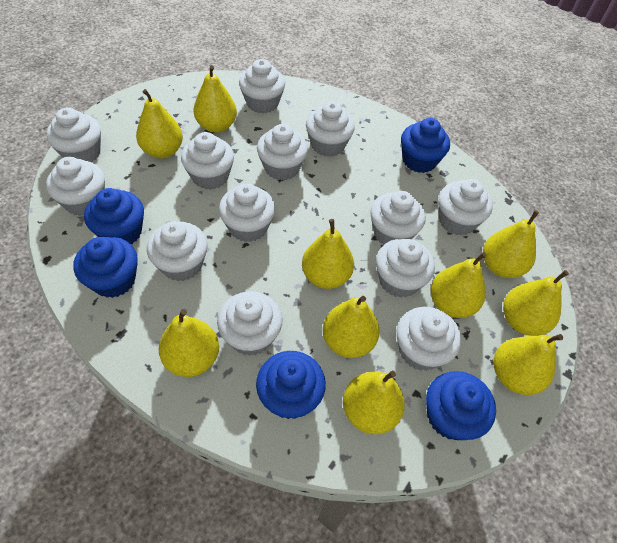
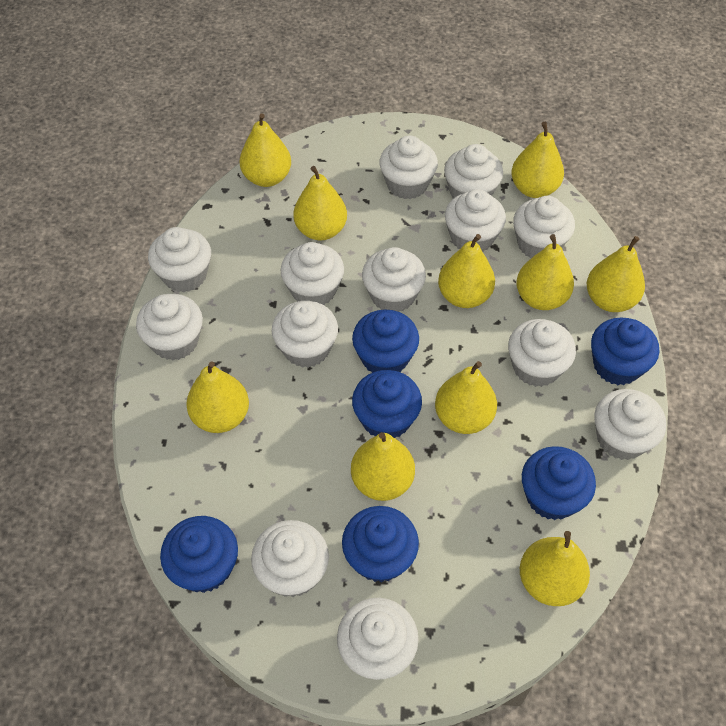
blue cupcake: [73,237,138,298] [84,188,144,244] [256,351,326,419] [401,118,450,173] [426,371,496,440] = 5 -> [160,516,238,593] [342,506,419,583] [352,310,419,373] [352,370,422,438] [522,446,596,520] [591,317,659,385] = 6

